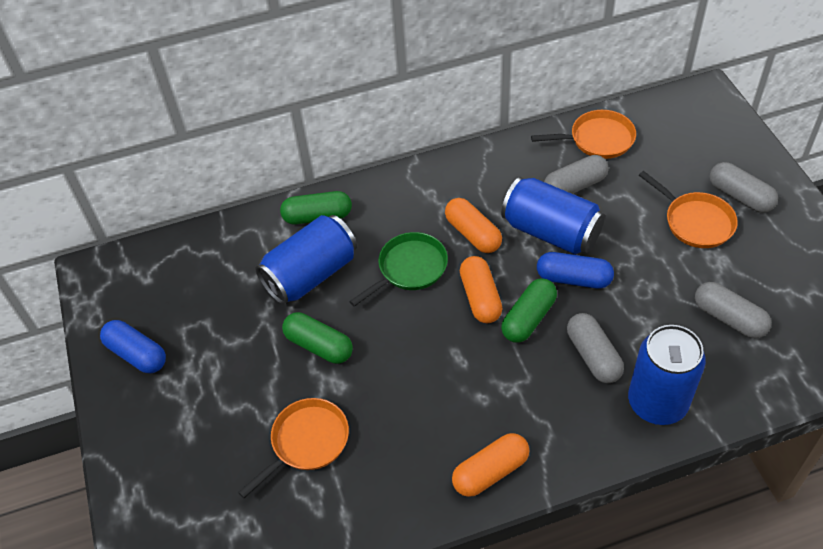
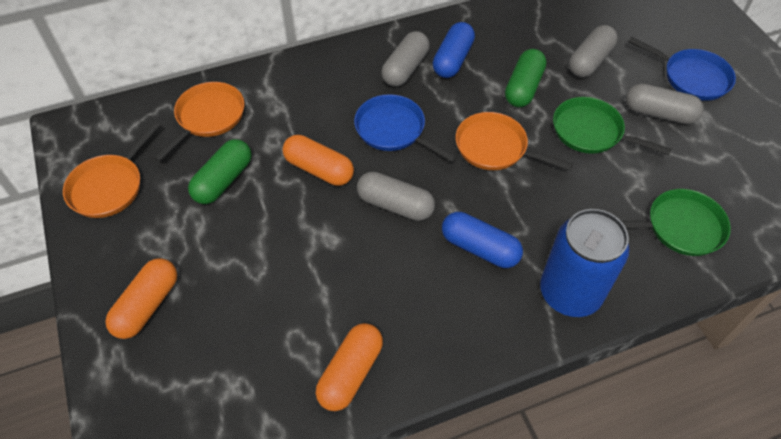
blue can: [255,215,357,305] [501,177,605,255] [628,325,706,425] = 3 -> [540,209,629,317] = 1
blue pan: none = 0 -> [354,94,457,162] [628,37,736,101] = 2
green capsule: [280,191,352,224] [282,312,353,364] [501,278,557,343] = 3 -> [188,139,252,204] [505,49,546,107] = 2
green pan: [349,232,448,307] = 1 -> [553,97,671,155] [621,189,731,256] = 2

